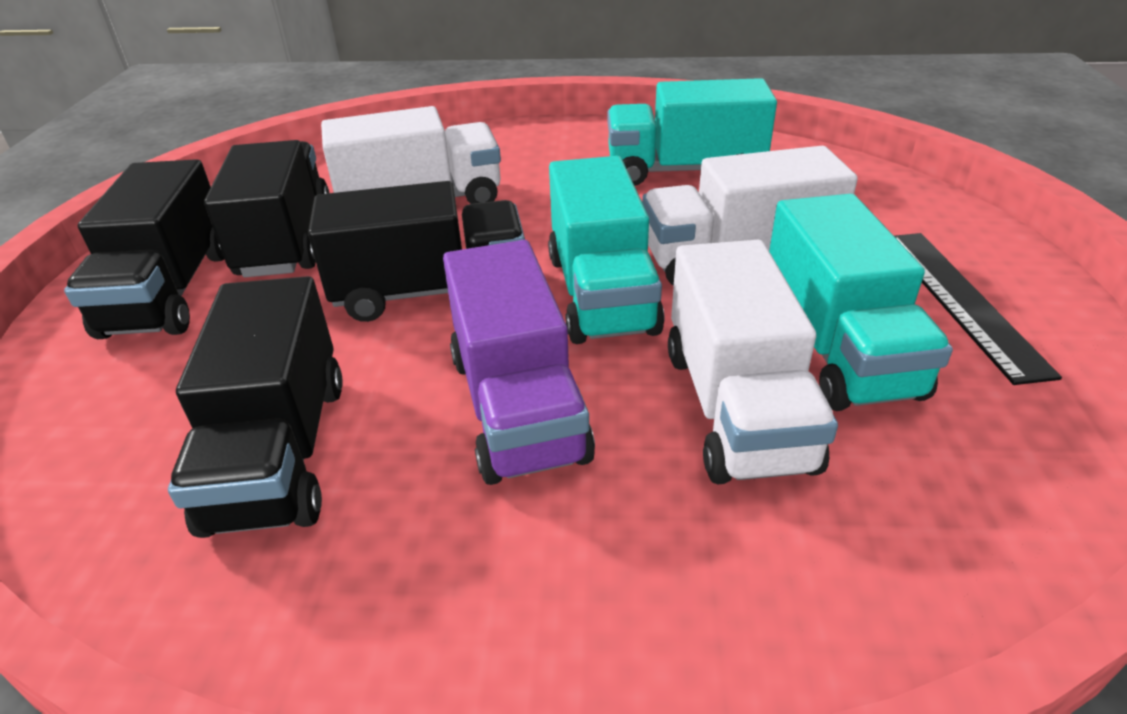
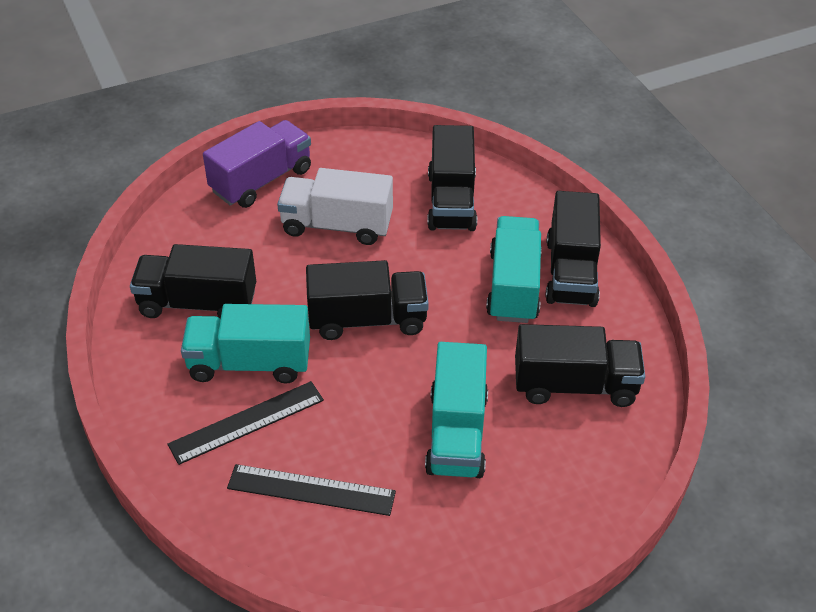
black ruler: [894,233,1062,385] = 1 -> [168,381,324,465] [227,464,396,516] = 2
black truck: [64,159,224,339] [168,276,343,538] [204,140,329,277] [308,181,525,322] = 4 -> [130,244,256,319] [306,260,429,340] [427,125,477,231] [515,324,645,407] [545,191,601,307] = 5
white truck: [321,106,501,204] [642,146,858,285] [668,240,838,484] = 3 -> [277,168,393,245] = 1

